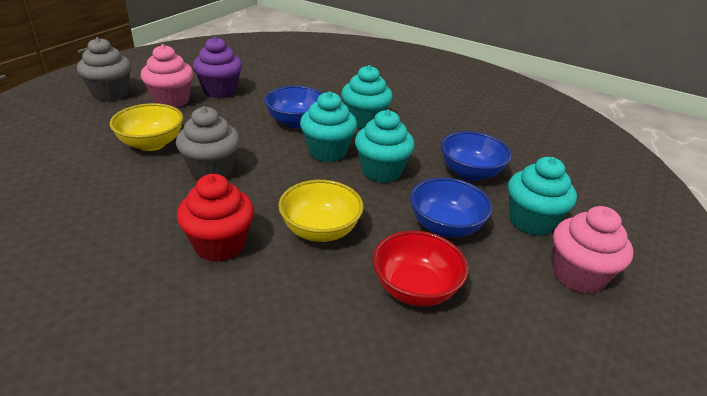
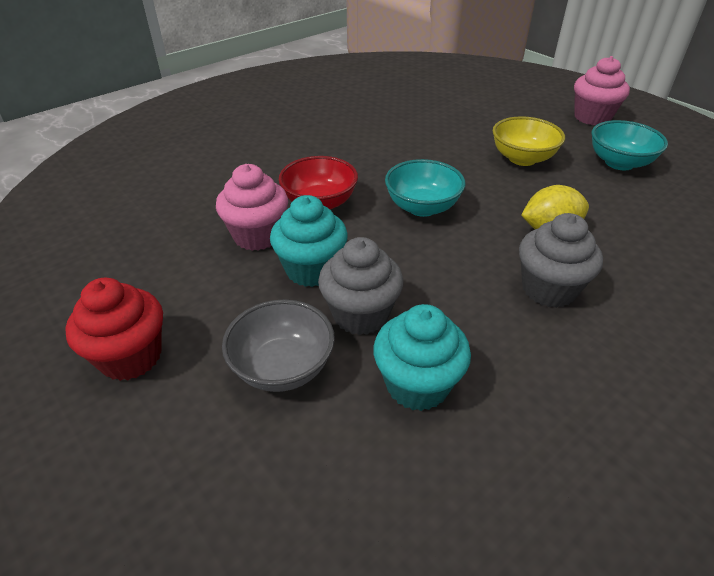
blue bowl: [264,86,323,128] [410,177,492,238] [441,131,512,181] = 3 -> none = 0
grey bowl: none = 0 -> [222,300,335,392] = 1
purple cupcake: [193,37,242,98] = 1 -> none = 0
turquoise bowl: none = 0 -> [385,159,466,217] [591,120,668,170] = 2
turquoise cupcake: [300,91,357,162] [341,65,393,129] [355,110,415,183] [508,157,577,236] = 4 -> [270,195,348,287] [373,304,471,411] = 2
yellow bowl: [110,103,183,151] [278,180,364,242] = 2 -> [493,116,565,166] = 1
yellow lemon: none = 0 -> [521,185,589,229] = 1

